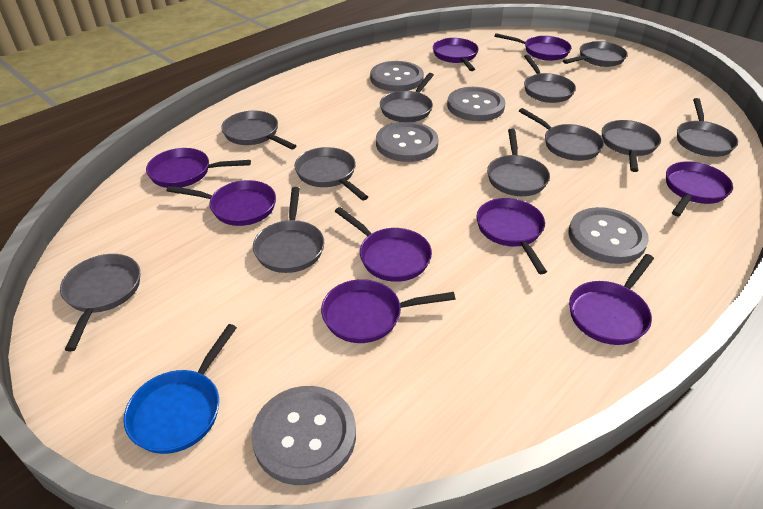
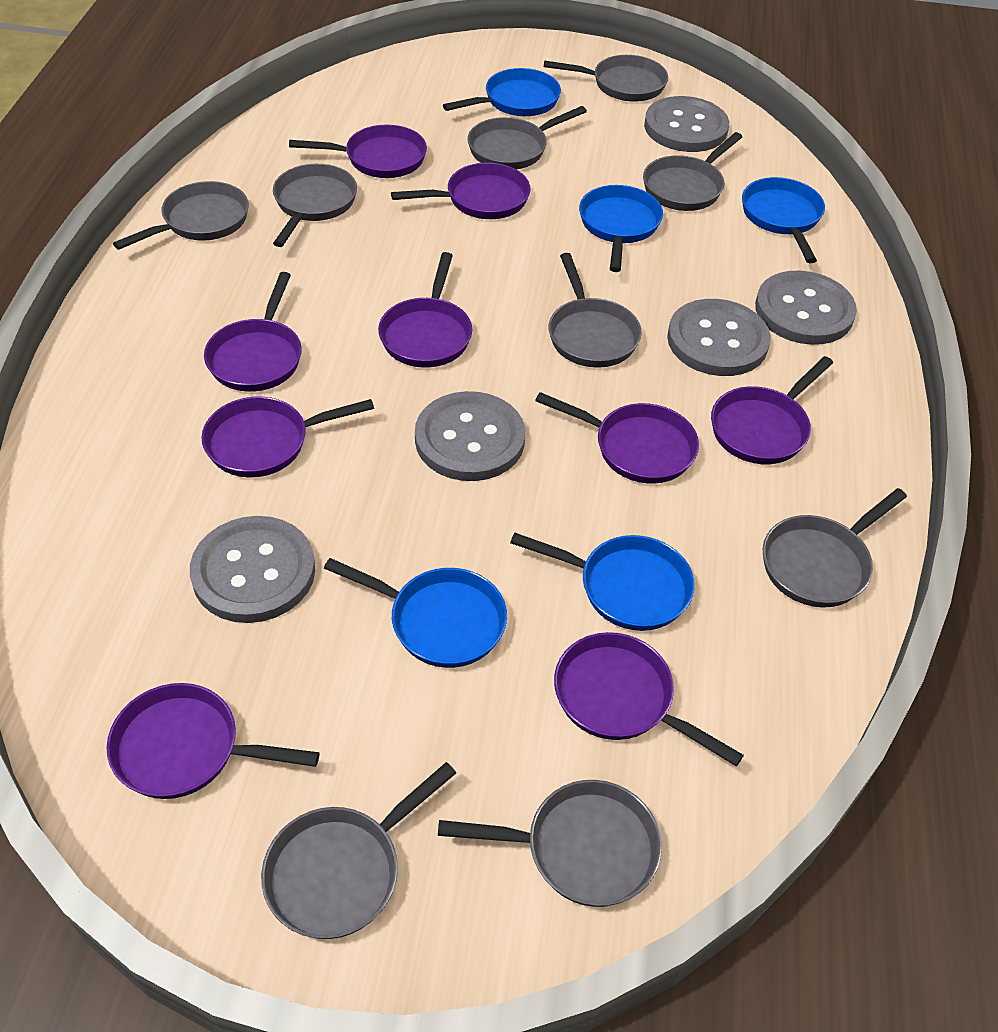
blue pan: [123,324,237,454] = 1 -> [324,558,507,668] [443,68,561,116] [510,532,695,631] [579,185,663,272] [742,177,825,263] = 5
grey pan: [60,254,140,351] [221,111,296,149] [253,187,324,273] [294,147,368,201] [380,73,434,122] [487,128,550,196] [519,108,604,161] [524,55,576,103] [563,41,627,67] [602,120,661,172] [677,98,738,157] = 11 -> [113,181,249,250] [261,762,456,939] [273,164,357,247] [438,780,662,907] [468,106,587,169] [544,55,668,102] [549,253,642,368] [643,132,742,211] [763,488,907,608] = 9

